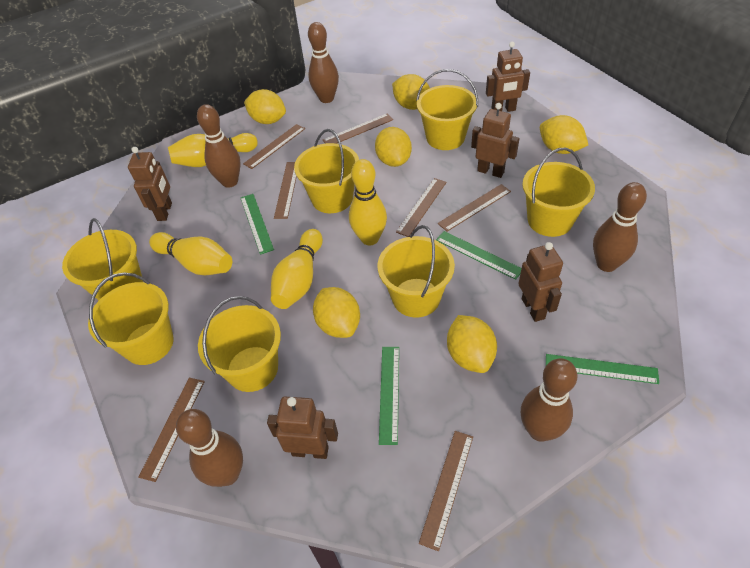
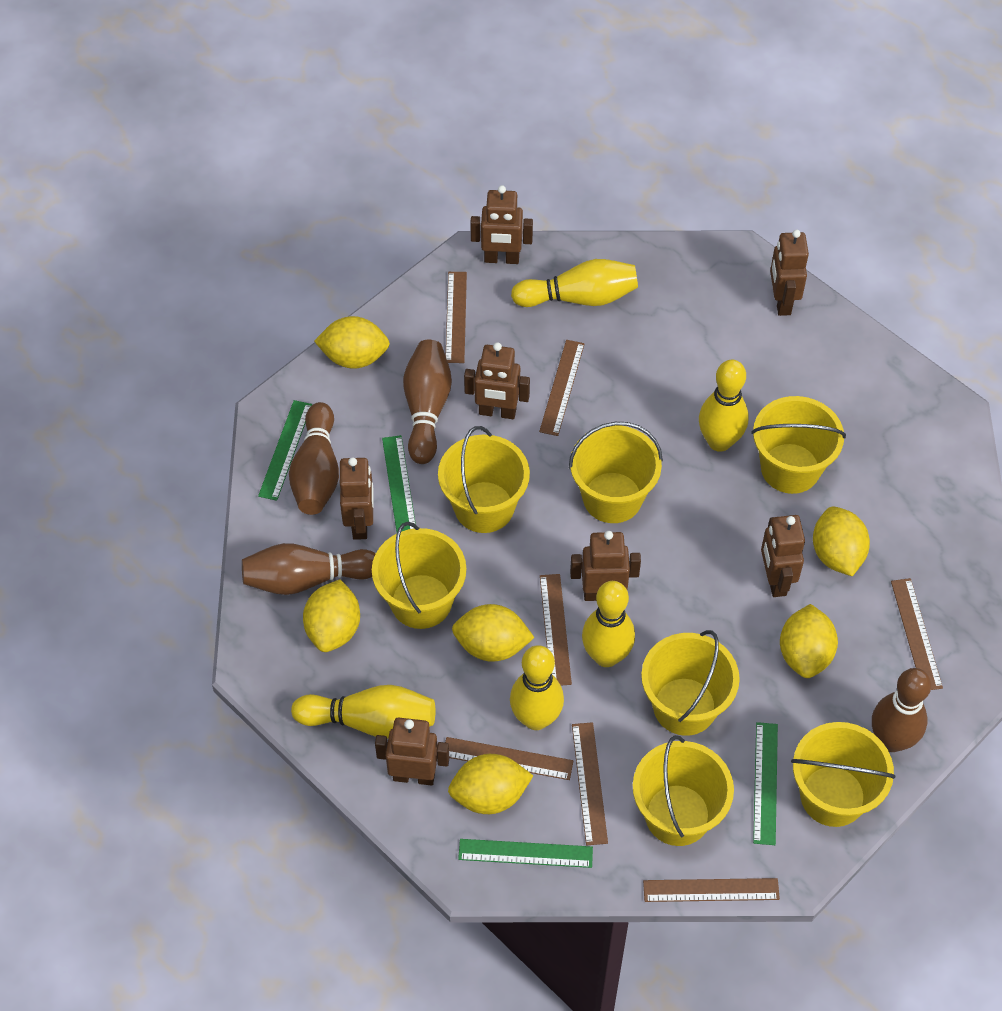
brown bowling pin: [176,409,243,487] [197,104,240,188] [308,22,339,103] [521,358,577,442] [593,182,647,272] = 5 -> [242,543,376,595] [289,402,339,515] [403,340,452,464] [872,668,931,752] = 4
brown robot: [128,147,172,221] [267,397,338,459] [471,103,519,178] [486,41,530,112] [518,242,563,322] = 5 -> [340,457,374,540] [375,718,449,786] [464,342,530,419] [470,185,533,264] [570,531,641,601] [761,515,805,597] [770,229,809,316] = 7
yellow bowling pin: [149,232,232,275] [168,133,258,167] [271,229,323,309] [349,159,387,245] = 4 -> [291,685,435,739] [510,645,564,730] [511,259,638,307] [582,581,635,667] [699,360,749,452] = 5

